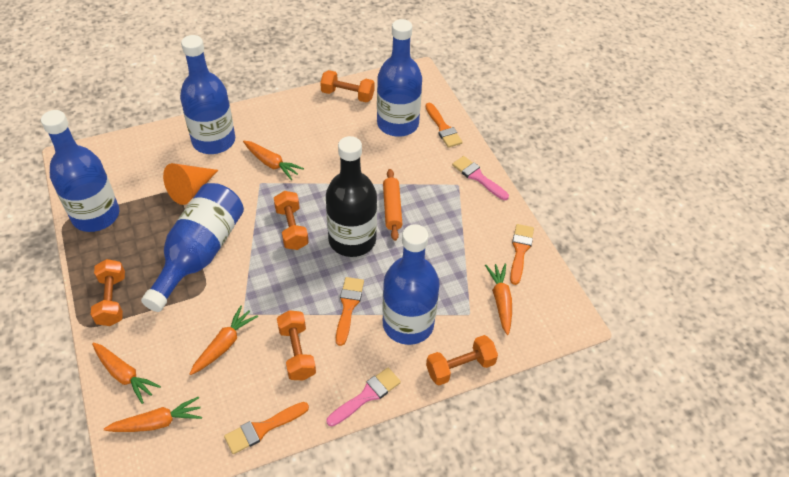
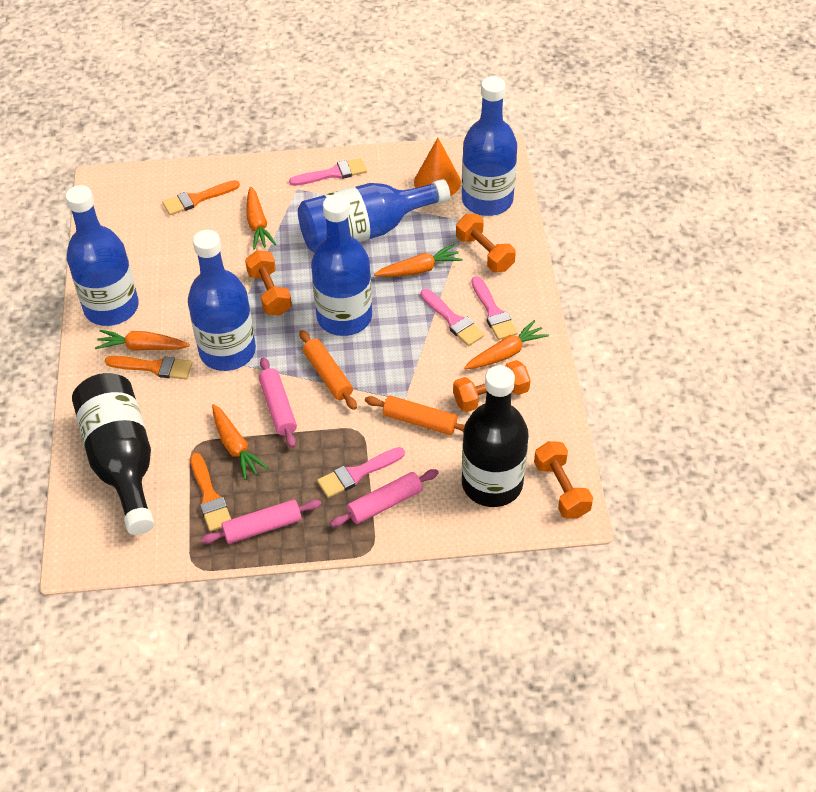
black bottle: [326,136,377,257] = 1 -> [72,373,154,535] [462,365,529,507] = 2
orange brush: [224,402,309,454] [336,277,364,346] [425,103,463,148] [510,224,534,285] = 4 -> [105,356,192,380] [162,180,240,215] [190,453,231,531] = 3
orange dumbbell: [91,259,125,326] [274,191,309,250] [277,310,316,381] [320,70,375,103] [426,335,498,385] = 5 -> [245,250,292,316] [453,360,530,412] [456,214,516,272] [534,441,593,518] = 4
orange rolling pin: [383,169,403,241] = 1 -> [299,330,357,410] [365,396,465,435] = 2
pink brush: [327,367,401,426] [452,156,509,200] = 2 -> [289,158,367,186] [317,447,405,498] [420,289,484,346] [471,276,518,340] = 4
pink rolling pin: none = 0 -> [201,499,321,544] [259,357,297,448] [330,469,438,527] = 3

